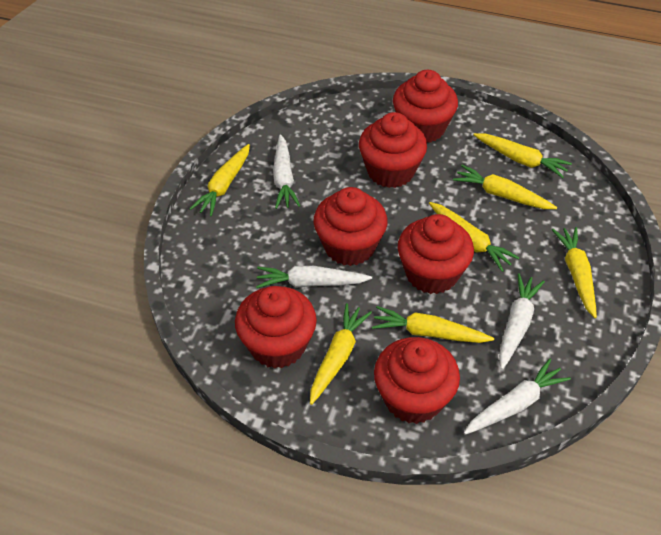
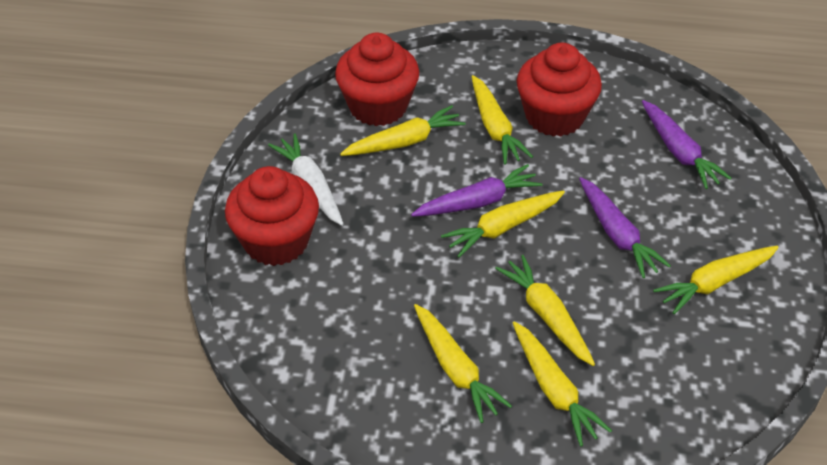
purple carrot: none = 0 -> [411,164,542,217] [579,177,671,278] [642,100,731,189] = 3
red cupcake: [235,286,317,369] [313,187,388,266] [359,112,427,188] [374,337,460,424] [393,70,458,143] [398,214,474,294] = 6 -> [225,166,319,266] [335,33,419,126] [517,43,602,137] = 3
white carrot: [256,266,372,288] [273,134,300,209] [464,359,571,435] [499,273,545,370] = 4 -> [268,133,344,226] = 1

